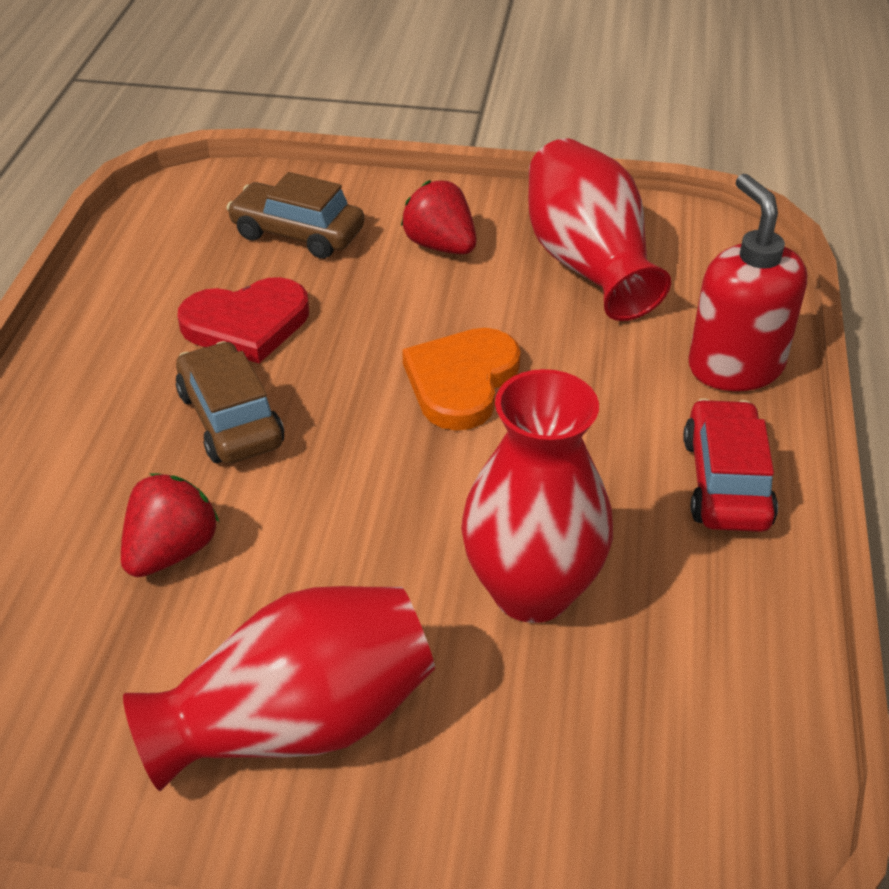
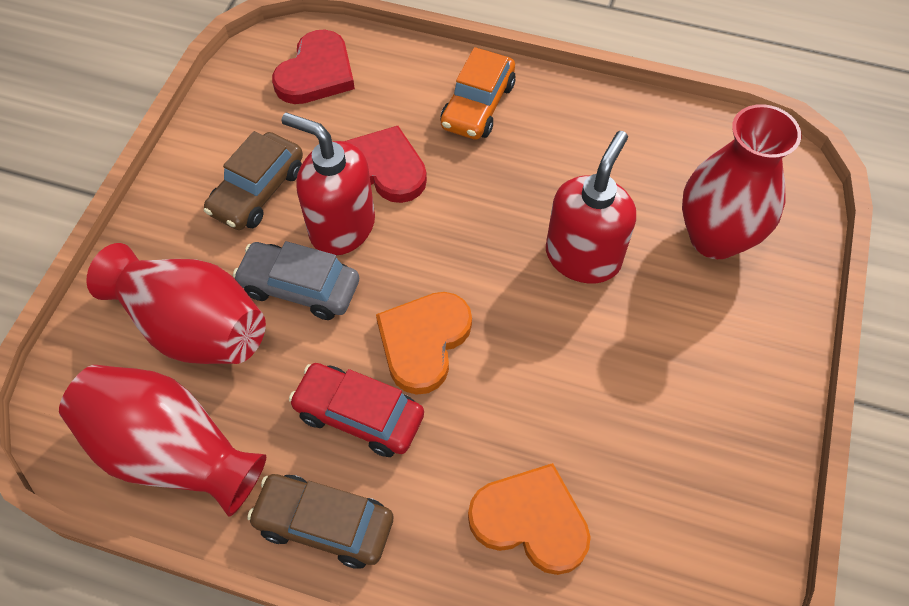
grey car: none = 0 -> [233,241,359,320] = 1
orange car: none = 0 -> [441,47,516,140] = 1
orange heart: [402,328,521,431] = 1 -> [376,292,472,395] [468,463,591,575] = 2
red heart: [178,277,309,363] = 1 -> [272,30,355,104] [345,126,427,203] = 2
red soap dispenser: [689,174,807,391] = 1 -> [282,112,375,255] [546,131,636,283] = 2
red strawberry: [121,473,219,577] [401,180,477,254] = 2 -> none = 0

